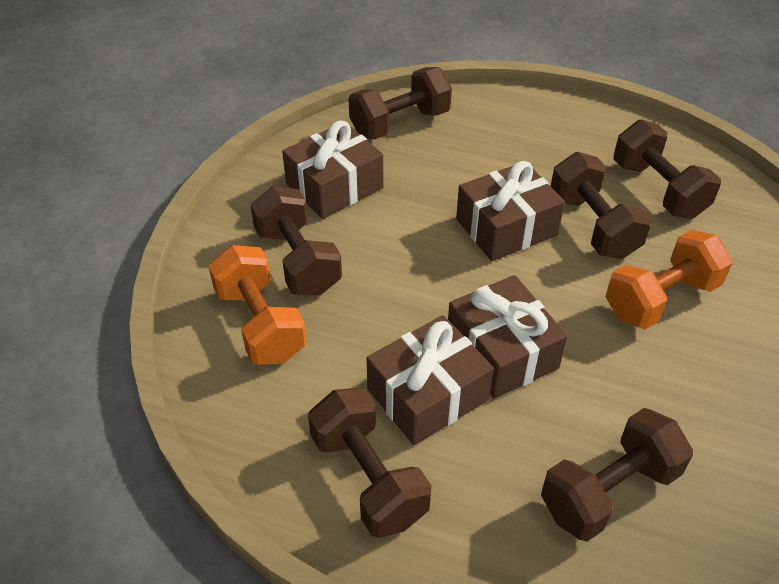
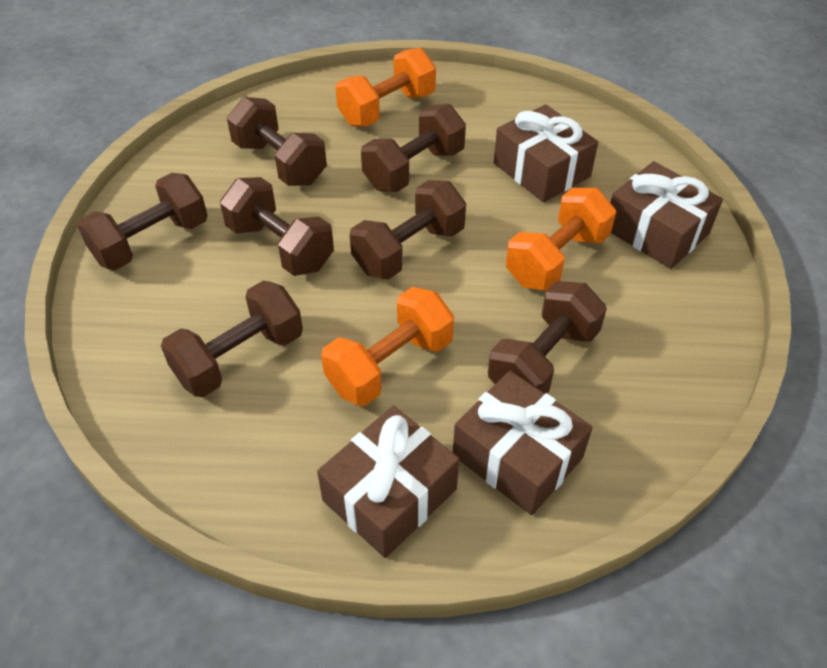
brown dumbbell: [250,186,342,296] [308,388,431,538] [349,67,452,140] [541,408,693,542] [551,152,652,259] [613,119,721,219] = 6 -> [77,173,208,270] [161,281,303,397] [220,177,334,276] [227,97,327,186] [350,180,466,280] [361,104,466,192] [488,281,607,393] = 7
orange dumbbell: [208,245,307,365] [606,230,733,329] = 2 -> [321,287,454,406] [336,48,436,127] [506,188,616,291] = 3

